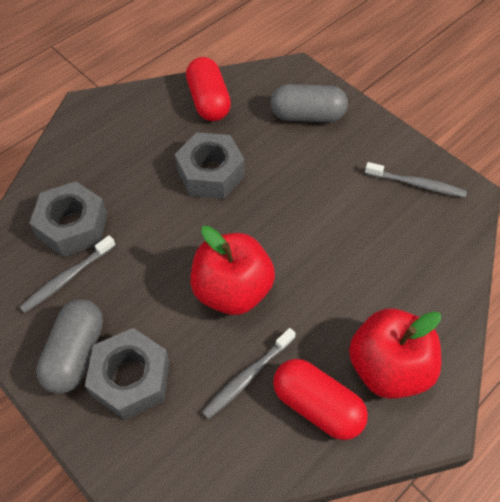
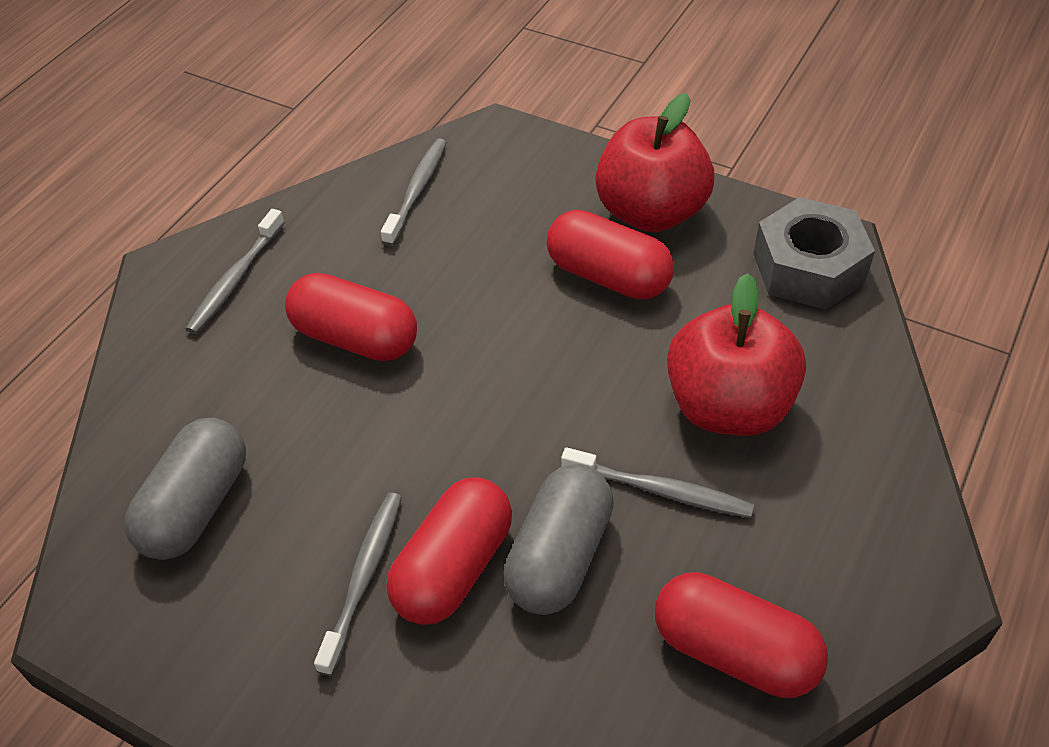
grey nut: [30,181,108,257] [85,328,170,420] [175,132,245,199] = 3 -> [753,197,875,310] = 1
grey toothbrush: [20,235,116,313] [202,328,296,419] [365,162,467,198] = 3 -> [186,209,285,334] [314,492,402,676] [381,138,447,246] [561,448,754,518] = 4
red capsule: [186,57,231,121] [273,359,368,440] = 2 -> [285,273,417,361] [387,477,512,625] [546,210,674,299] [655,572,828,698] = 4

